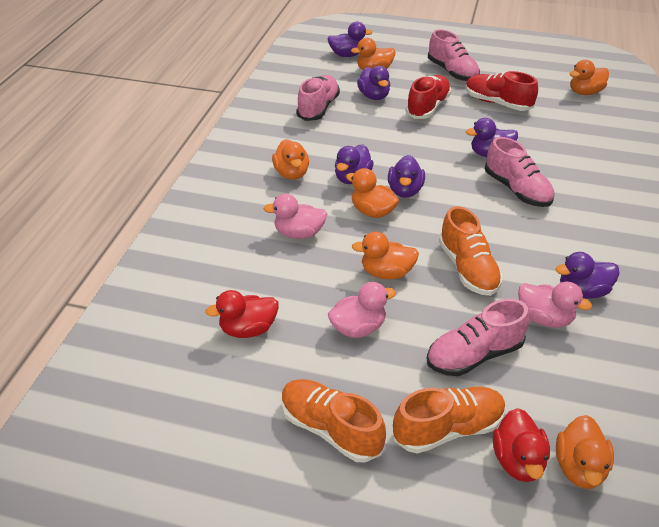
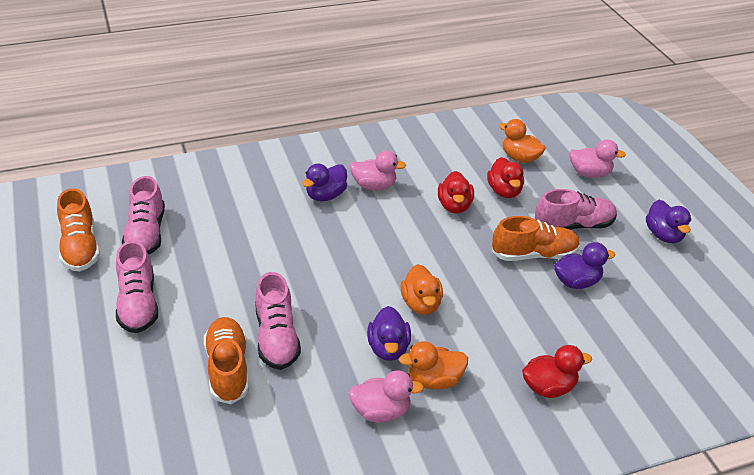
orange duck: [272,139,309,180] [346,168,399,218] [351,38,396,70] [352,232,419,279] [556,415,614,489] [570,60,609,95] = 6 -> [399,341,468,389] [400,264,443,315] [499,119,546,163] = 3
purple duck: [327,22,373,57] [335,145,374,184] [357,66,390,100] [388,155,425,198] [466,118,518,157] [556,252,620,299] = 6 -> [302,164,347,201] [367,306,411,361] [554,242,615,289] [646,200,691,243] = 4
red duck: [205,290,278,338] [493,408,550,482] = 2 -> [438,171,474,214] [487,157,524,198] [522,345,592,398] = 3
red shoe: [406,75,451,119] [465,71,538,111] = 2 -> none = 0

